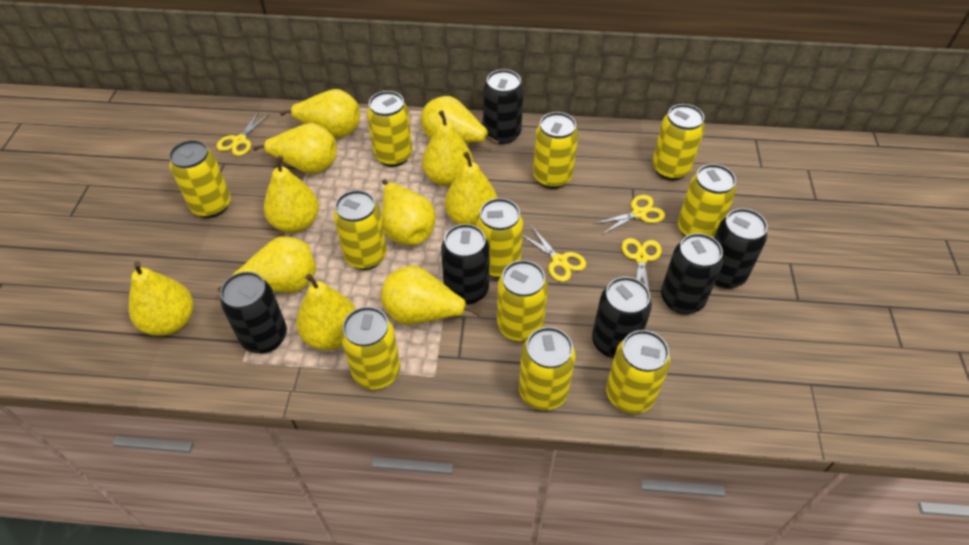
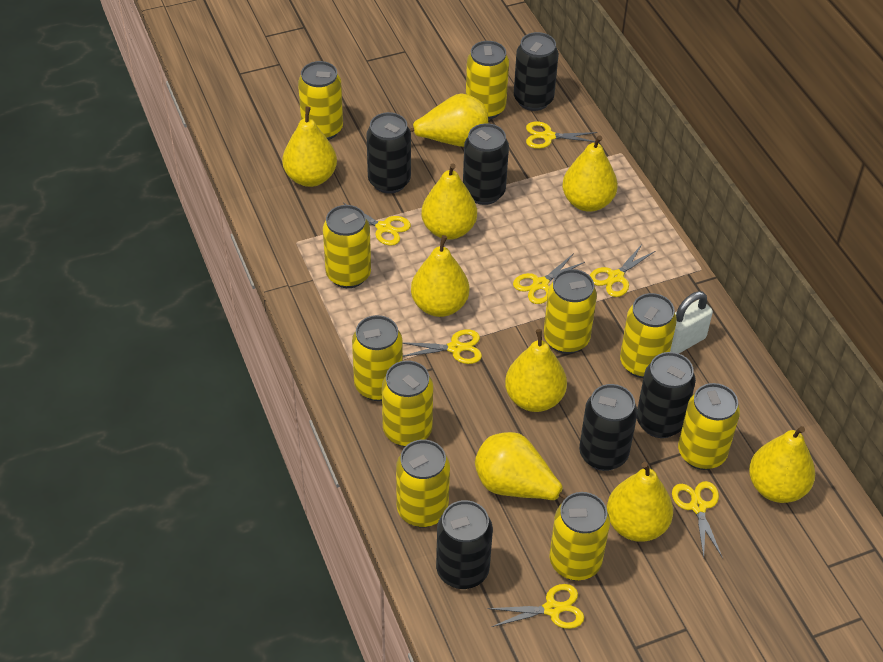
white padlock: none = 0 -> [670,291,713,353] = 1
yellow can: [169,140,231,218] [334,190,387,270] [341,307,400,389] [367,91,412,167] [476,198,523,278] [497,260,548,342] [519,327,576,410] [533,112,578,189] [606,330,670,414] [652,104,705,181] [678,164,736,238] = 11 -> [298,61,343,140] [323,205,371,288] [352,315,403,401] [382,361,433,447] [396,440,450,528] [466,41,509,120] [544,269,597,354] [550,492,610,581] [620,293,677,378] [678,383,740,470] = 10
yellow pear: [129,261,193,336] [217,236,316,293] [253,123,337,174] [264,156,319,233] [280,89,360,138] [296,274,356,350] [381,266,481,325] [382,179,436,245] [421,96,499,145] [422,110,473,187] [445,152,497,226] = 11 -> [282,106,337,187] [410,93,488,147] [411,235,469,317] [421,163,477,240] [475,432,567,500] [505,329,567,412] [562,135,618,212] [607,462,673,542] [749,426,815,503] = 9
yellow scissors: [217,111,270,156] [522,226,586,282] [594,195,665,235] [622,238,662,290] = 4 -> [343,203,411,246] [402,329,482,364] [487,584,584,629] [513,253,585,304] [526,121,597,149] [590,244,655,297] [672,481,723,558] = 7

